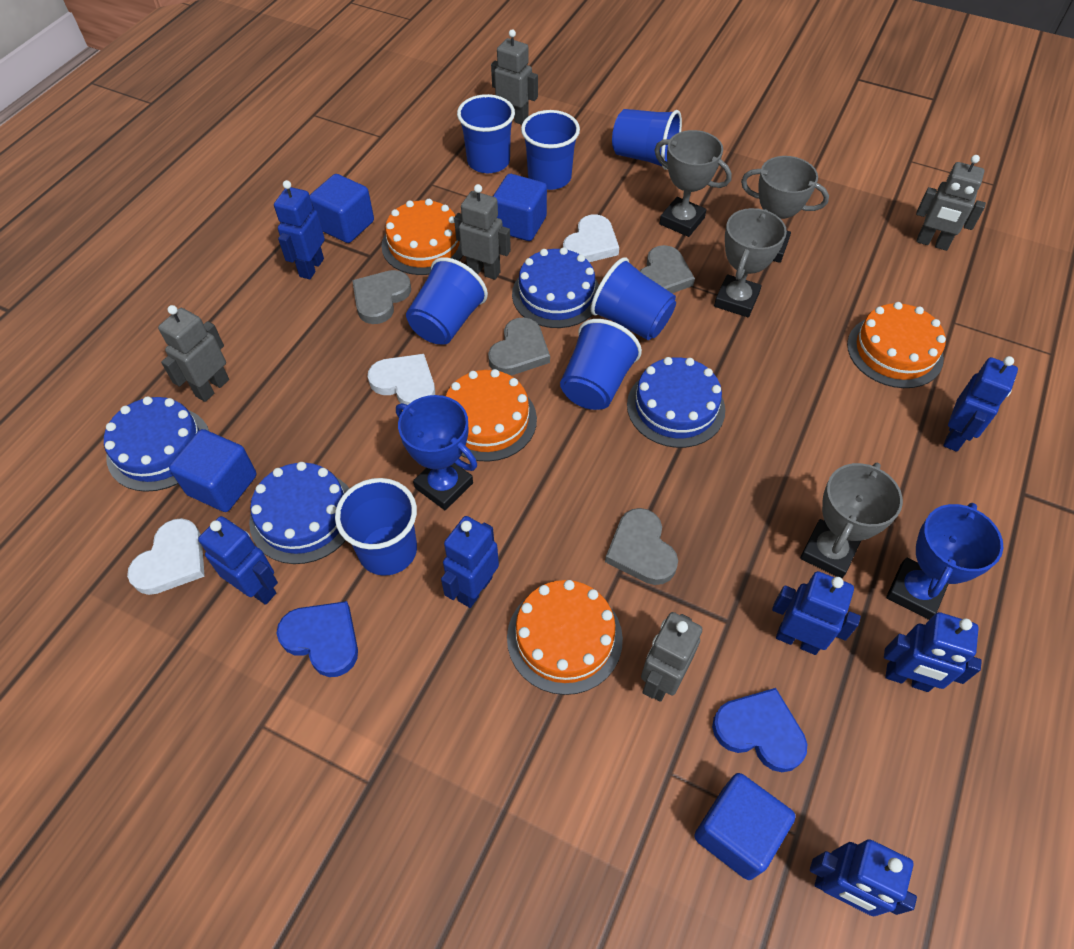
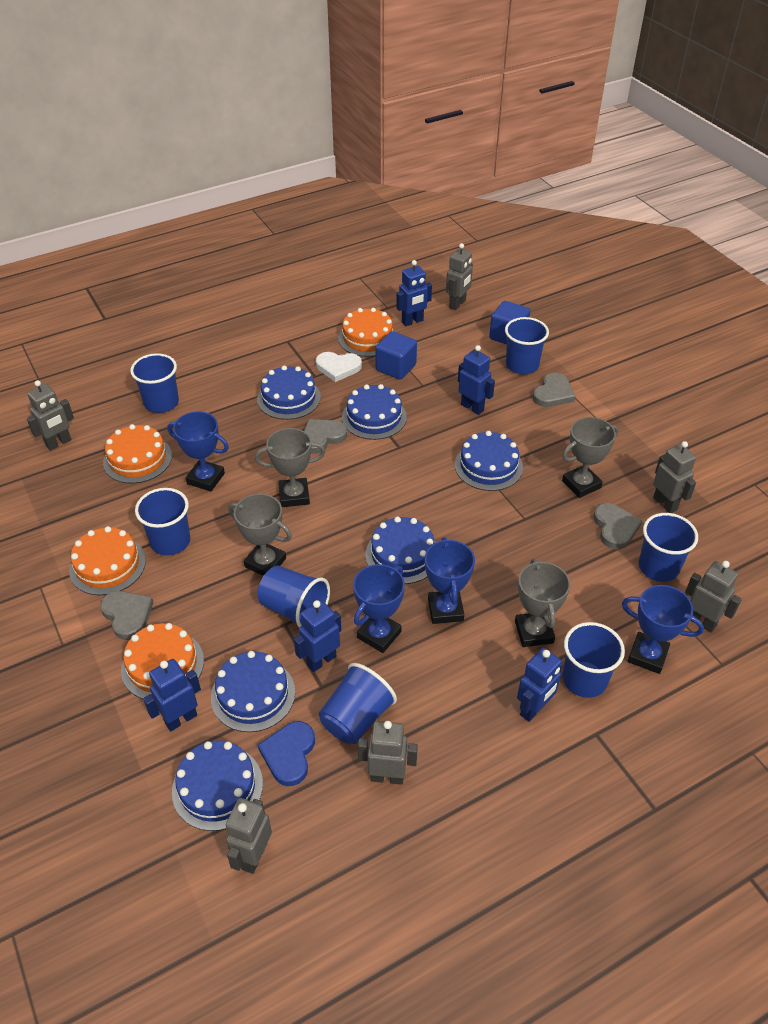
blue cake: [104,396,209,492] [249,462,349,564] [512,247,599,328] [627,357,725,448] = 4 -> [172,741,263,831] [211,651,295,732] [257,365,321,420] [342,384,407,440] [366,516,436,584] [455,431,523,491] = 6
blue cube: [169,429,256,512] [310,174,374,243] [493,174,547,241] [694,773,796,880] = 4 -> [375,331,417,380] [489,301,530,345] = 2
blue heart: [276,601,358,677] [712,688,807,772] = 2 -> [258,721,315,786] = 1
blue robot: [198,516,278,605] [274,180,325,279] [441,516,499,608] [772,571,861,655] [810,839,917,916] [884,612,982,692] [943,356,1018,452] = 7 -> [143,659,201,731] [294,600,341,672] [396,260,432,326] [458,345,495,415] [517,648,562,722] = 5
blue trophy: [396,395,477,510] [886,503,1003,620] = 2 -> [167,411,229,492] [353,564,405,653] [425,537,475,624] [622,585,704,674] = 4
grey robot: [158,305,229,402] [454,184,511,280] [491,29,538,125] [641,612,702,702] [916,155,986,251] = 5 -> [27,380,74,451] [226,798,272,874] [358,721,418,785] [446,243,473,310] [653,441,696,513] [685,561,742,633] = 6
white heart: [127,518,205,595] [368,354,435,405] [563,214,619,262] = 3 -> [316,352,362,382] = 1

